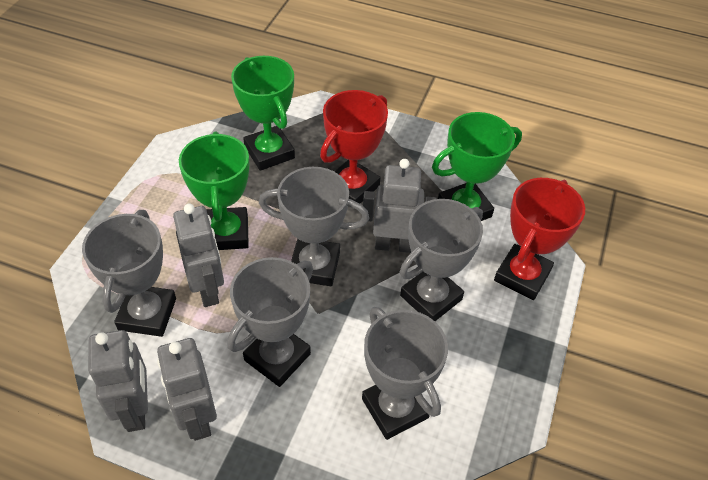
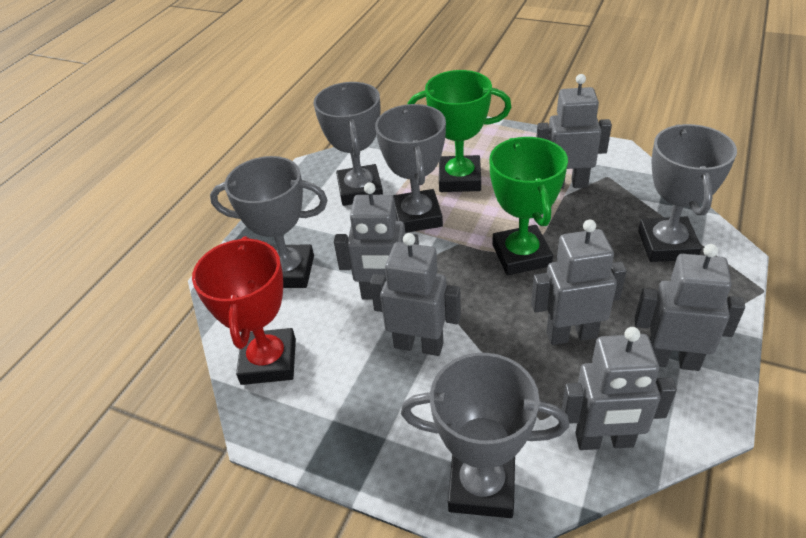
green trophy: [179,132,249,250] [231,56,295,171] [432,112,522,221] = 3 -> [408,70,512,192] [489,137,568,275] = 2
grey robot: [88,330,148,432] [157,338,217,441] [173,203,224,307] [363,159,437,253] = 4 -> [334,182,419,300] [370,233,461,356] [531,220,627,345] [537,74,612,189] [561,327,677,450] [635,244,745,371] = 6
red trophy: [320,90,388,204] [494,178,585,300] = 2 -> [192,236,296,385] = 1

